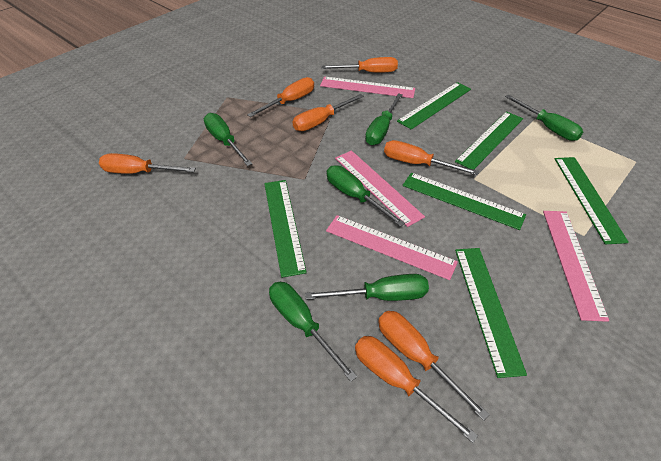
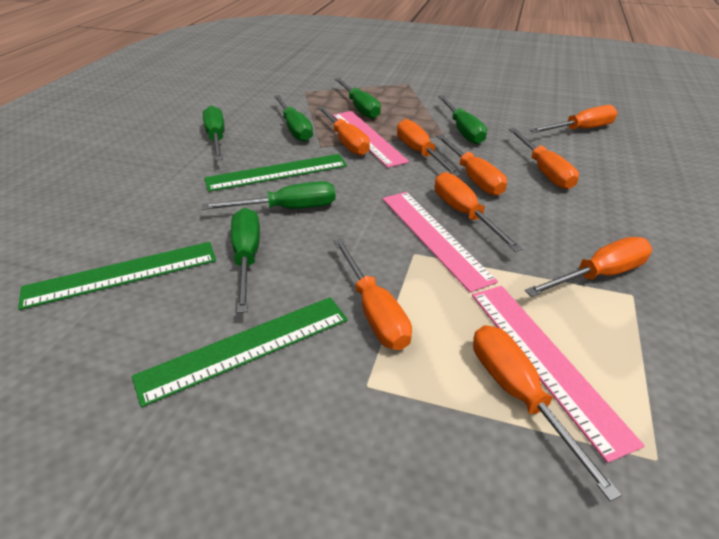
green ruler: [264,180,307,278] [397,82,471,130] [402,173,526,230] [455,111,523,169] [455,248,527,378] [555,157,629,244] = 6 -> [18,242,216,310] [132,297,348,407] [204,154,347,192] = 3
orange screwdriver: [99,153,196,174] [247,77,314,117] [293,94,364,131] [321,57,398,73] [355,336,478,443] [378,311,489,421] [384,140,479,175] = 7 -> [317,106,370,156] [334,238,412,350] [397,119,461,176] [435,172,523,252] [436,134,507,196] [473,325,622,501] [509,128,579,189] [525,237,652,297] [529,105,618,133] = 9
pink ruler: [320,77,415,98] [326,215,458,280] [335,151,425,227] [543,211,609,322] = 4 -> [332,111,409,168] [383,192,498,293] [472,286,645,463] = 3

